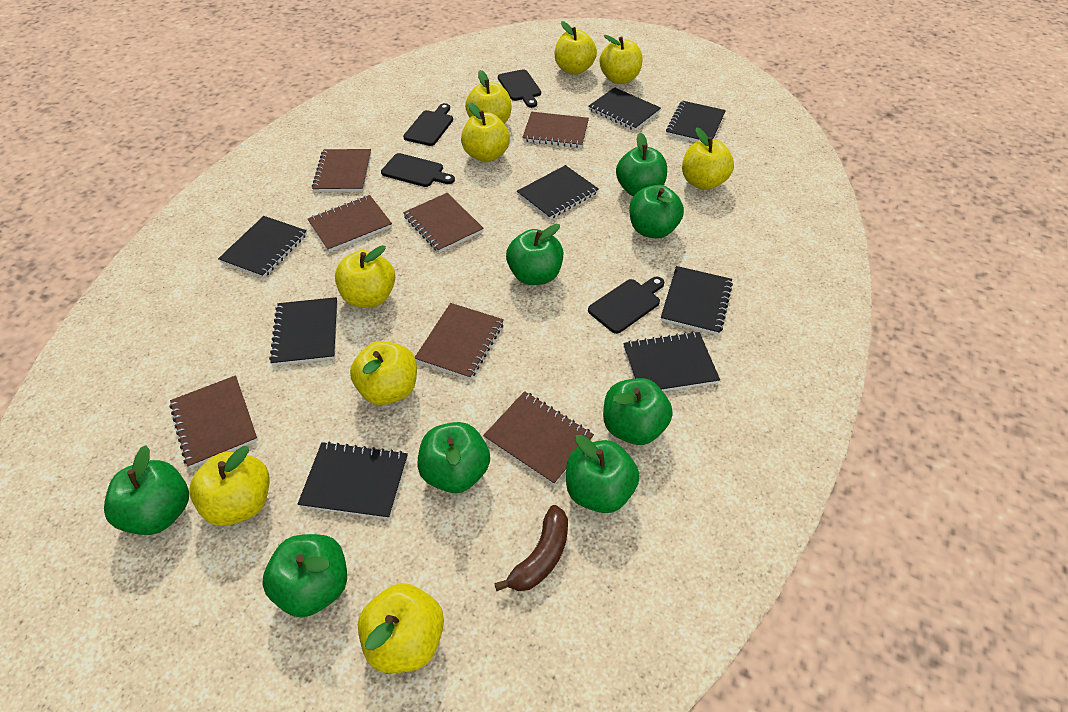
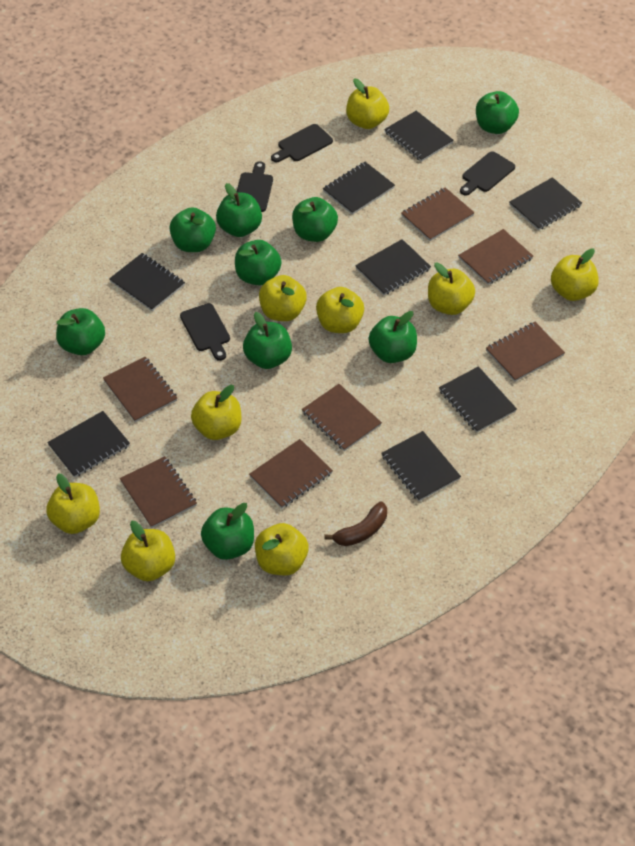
green apple: [104,445,189,535] [262,534,347,618] [417,422,490,493] [506,224,563,285] [566,435,639,513] [603,378,673,445] [616,132,667,197] [629,185,684,239] = 8 -> [56,308,105,355] [170,207,216,252] [201,503,254,560] [216,183,262,237] [235,240,281,286] [243,312,292,369] [292,197,338,242] [368,311,417,363] [476,91,519,134] = 9

